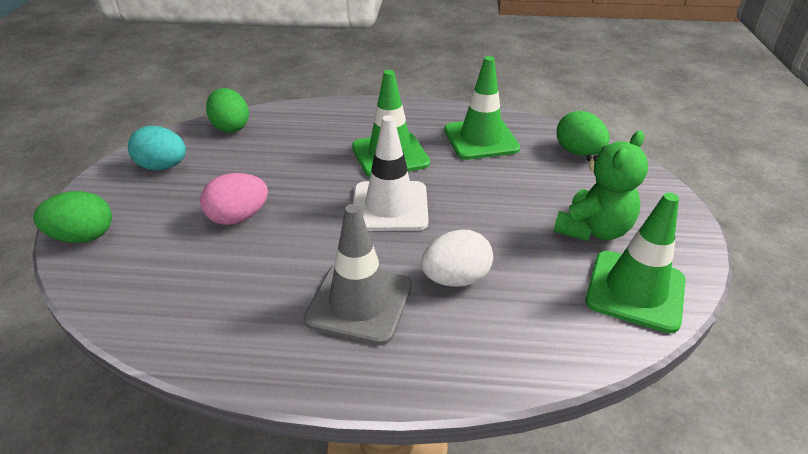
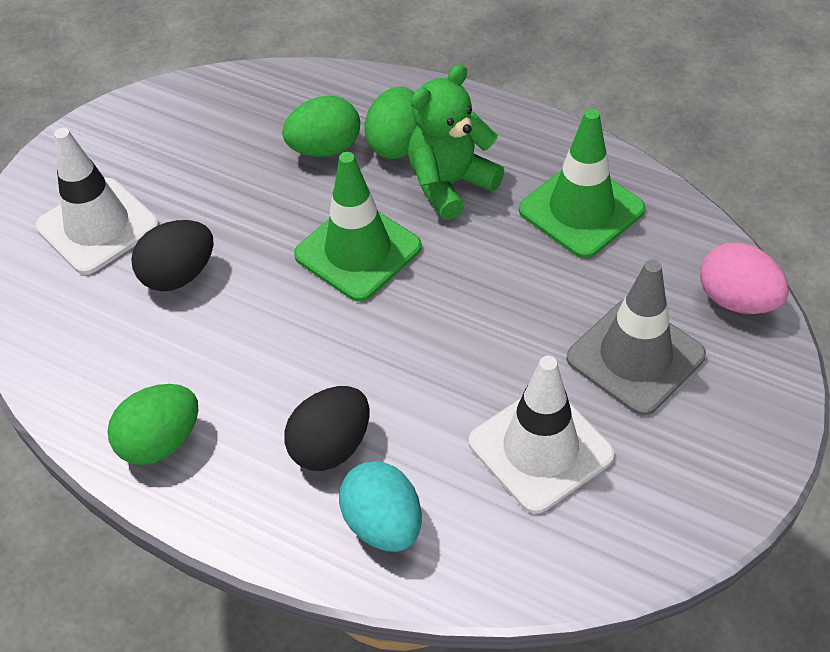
black egg: none = 0 -> [131,220,213,291] [285,386,369,471] = 2
green traffic cone: [352,70,430,177] [444,56,520,160] [585,193,685,333] = 3 -> [294,152,422,302] [519,109,645,258] = 2
white egg: [421,230,493,287] = 1 -> none = 0
white traffic cone: [353,115,428,231] = 1 -> [35,128,159,275] [469,356,615,514] = 2

